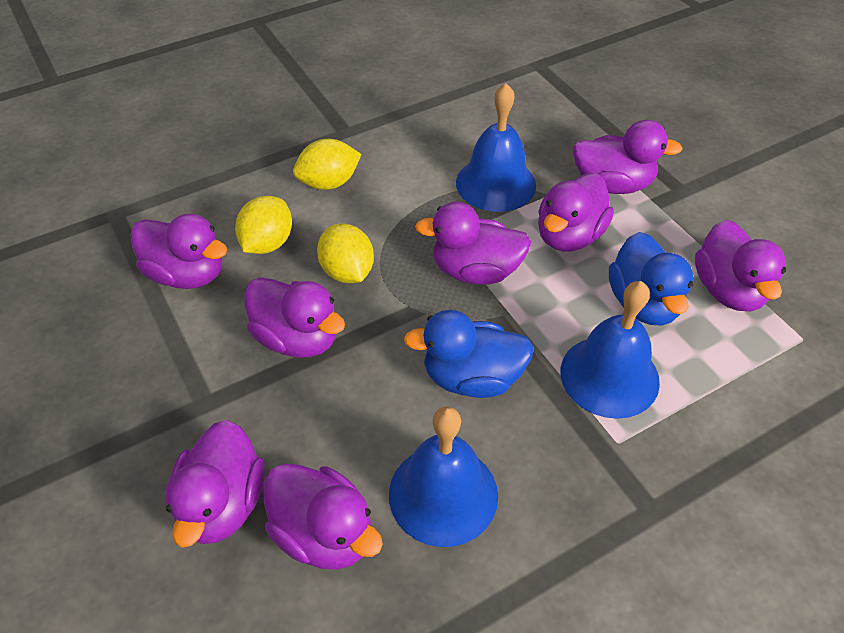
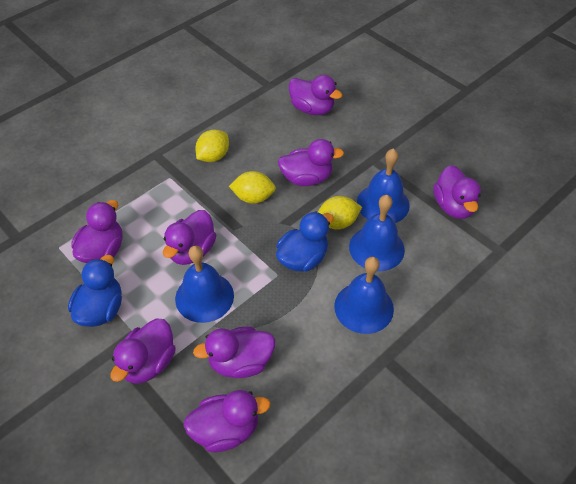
blue bell: [389,407,498,547] [456,83,536,212] [561,281,660,419] = 3 -> [175,245,234,323] [334,257,394,334] [349,195,405,271] [357,148,410,223] = 4

